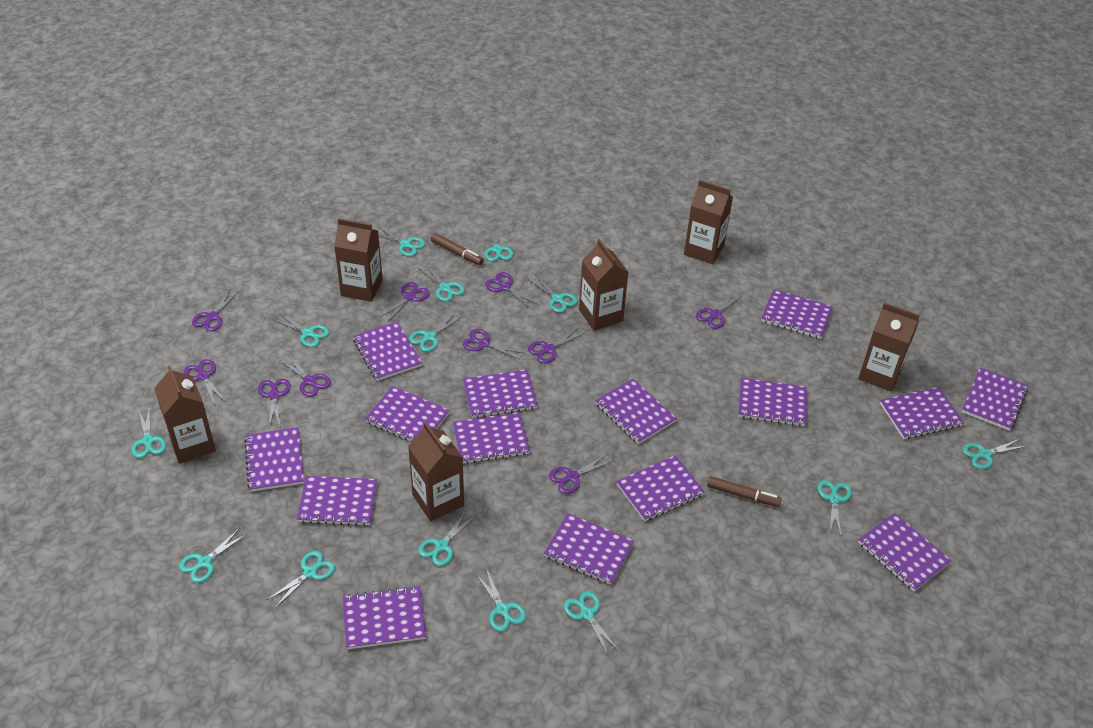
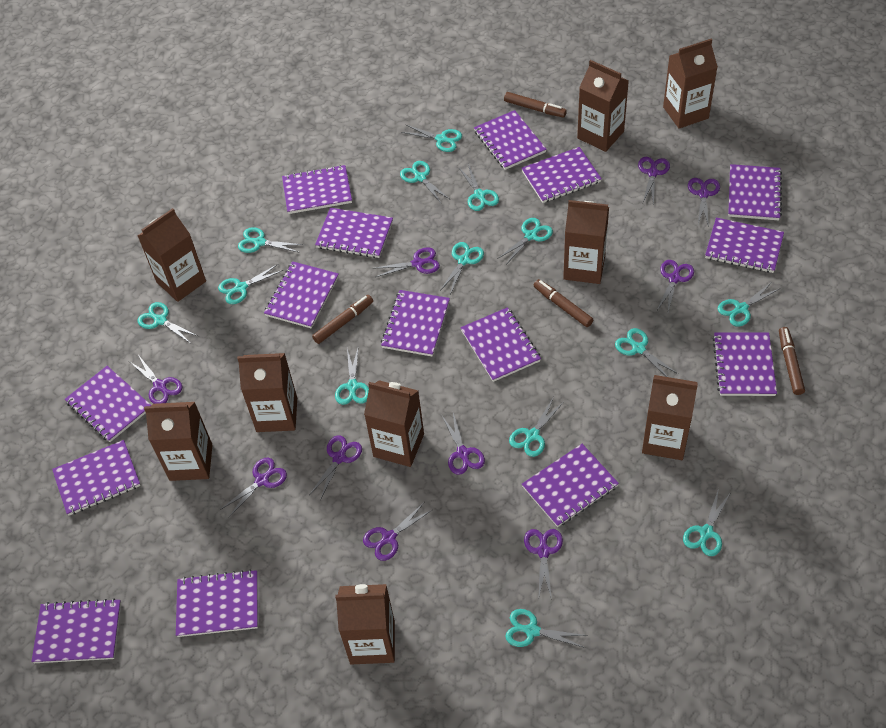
brown carton: [154,365,216,464] [334,218,383,302] [408,422,464,521] [579,239,628,331] [684,180,733,264] [858,303,920,392] = 6 -> [138,208,206,302] [144,402,212,481] [237,353,297,432] [335,584,395,664] [364,380,424,467] [563,200,609,284] [577,60,629,152] [642,375,698,460] [663,39,718,129] = 9
brown marker: [431,233,484,265] [707,476,782,507] = 2 -> [312,295,373,344] [504,92,567,117] [534,279,593,327] [779,327,805,395] = 4

